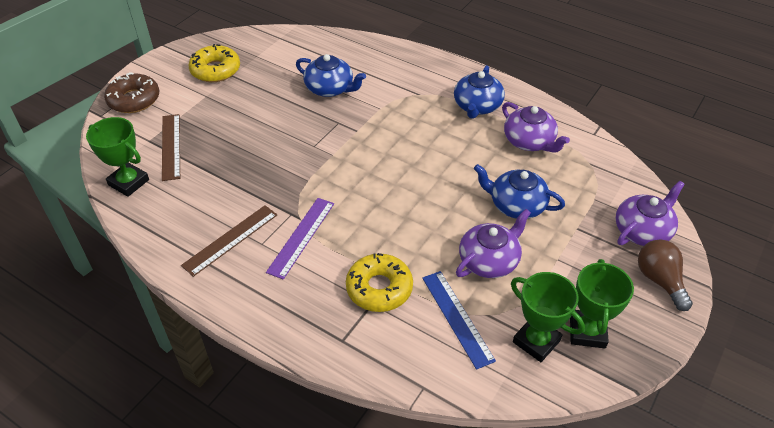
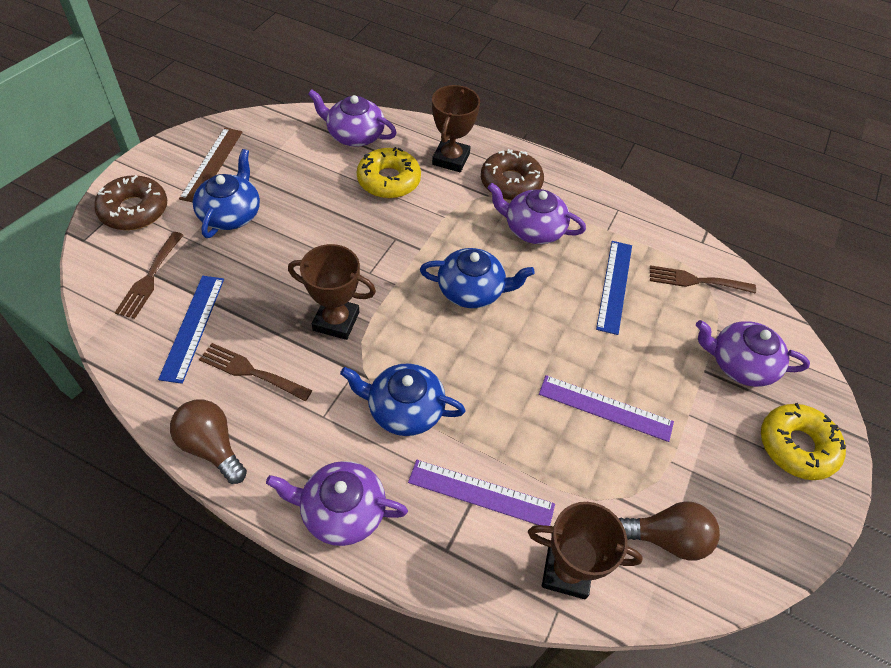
blue ruler: [422,271,496,370] = 1 -> [158,276,224,384] [596,241,632,335] = 2
brown donut: [104,72,159,113] = 1 -> [94,175,167,230] [481,149,544,200] = 2
brown fork: none = 0 -> [115,232,183,319] [199,343,312,401] [650,265,756,294] = 3
brown light bulb: [638,239,693,311] = 1 -> [170,399,247,484] [619,501,720,560] = 2
brown ruler: [162,114,180,181] [181,205,277,277] = 2 -> [179,128,242,202] = 1
brown trophy: none = 0 -> [288,244,376,340] [432,85,480,172] [528,502,643,599] = 3
green trophy: [86,117,149,197] [511,272,585,362] [570,259,634,349] = 3 -> none = 0
purple ruler: [266,198,334,279] = 1 -> [408,460,555,526] [539,375,674,442] = 2
purple teapot: [456,209,531,278] [502,102,570,153] [616,181,685,246] = 3 -> [266,461,408,546] [308,89,397,147] [487,183,586,244] [696,320,810,387] = 4

